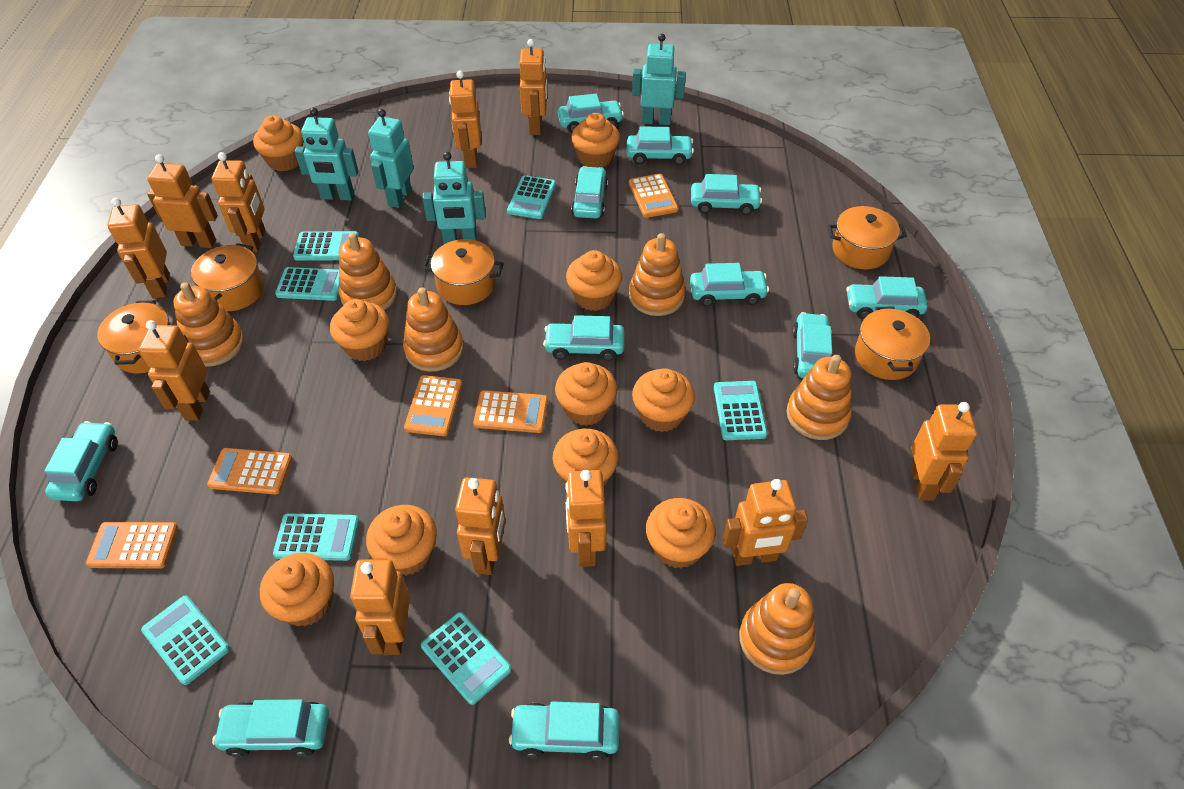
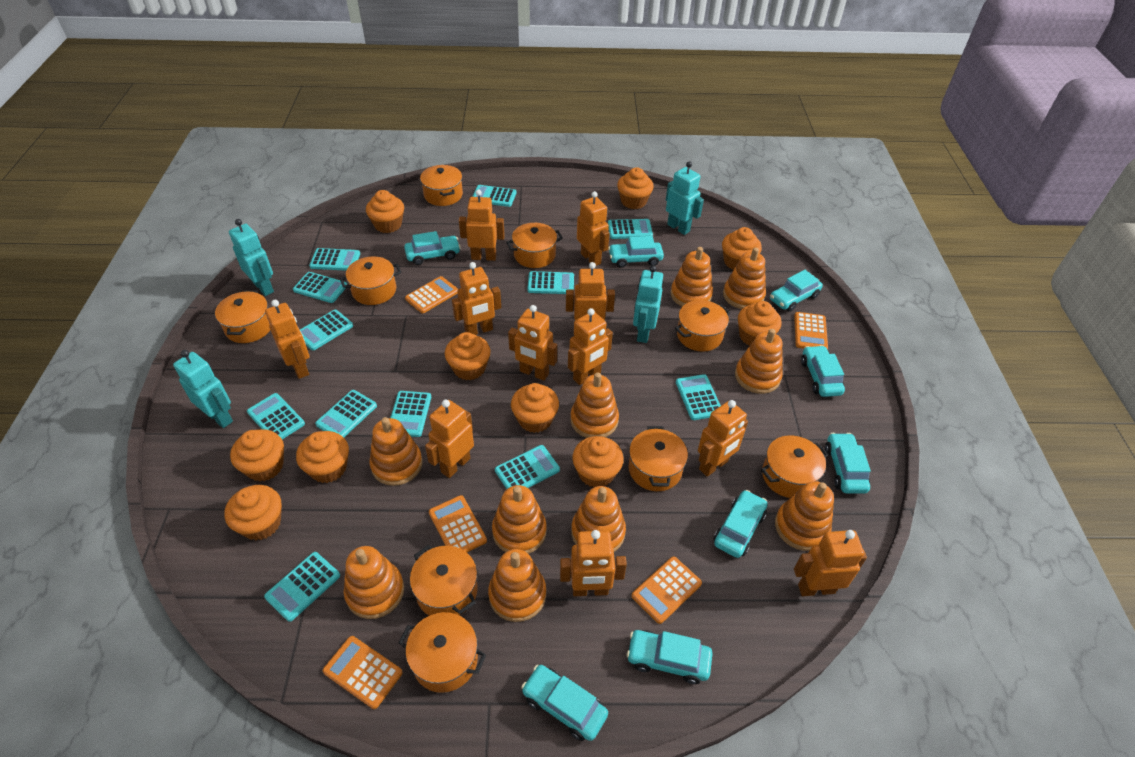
orange pot: [97,300,171,374] [191,243,264,311] [423,239,504,305] [827,206,907,270] [855,307,930,380] = 5 -> [215,291,270,343] [340,256,401,305] [399,612,486,693] [410,545,478,616] [420,165,463,206] [506,223,563,268] [629,426,688,491] [675,300,730,352] [761,435,828,498] = 9
orange stacking toy: [173,282,244,367] [339,233,397,310] [403,287,464,372] [629,233,685,316] [739,583,816,675] [786,355,852,440] = 6 -> [344,546,404,619] [369,417,422,486] [488,549,546,622] [492,485,547,554] [571,372,619,438] [571,486,626,552] [671,247,713,307] [723,248,766,309] [735,329,783,394] [775,481,834,551] = 10
turquoise calculator: [141,595,230,685] [273,513,359,561] [275,267,339,301] [293,231,359,261] [421,612,512,705] [507,175,556,219] [714,381,767,440] = 7 -> [247,393,305,439] [264,552,340,622] [293,272,347,303] [300,310,353,350] [309,248,360,271] [315,390,377,437] [390,391,431,437] [472,185,516,207] [495,445,560,489] [528,271,574,294] [608,219,653,239] [676,374,721,420] = 12
turquoise car: [44,421,118,502] [212,699,329,758] [509,701,619,761] [543,315,625,361] [558,94,624,133] [571,166,608,218] [627,126,694,165] [690,263,769,306] [691,174,762,215] [792,312,832,378] [846,276,928,319] = 11 -> [404,231,461,265] [521,665,608,741] [608,236,664,268] [626,630,713,684] [714,490,767,558] [770,270,823,312] [801,345,845,397] [825,433,871,494] = 8

